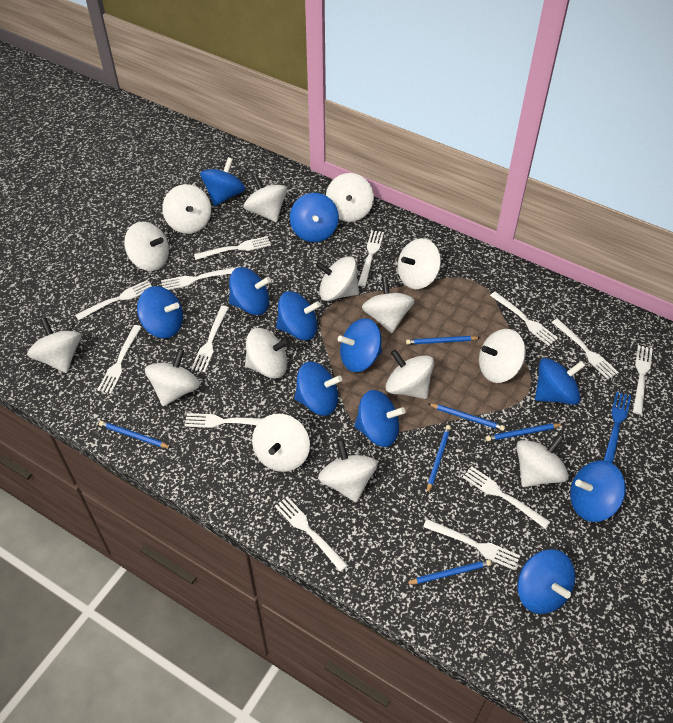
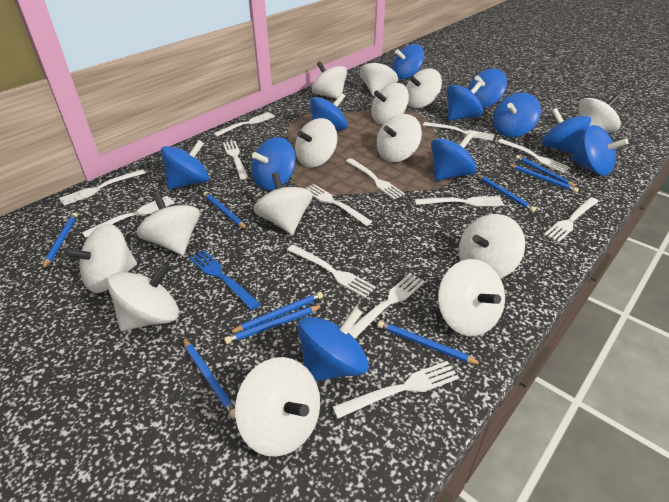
blue pencil: [99,421,171,448] [405,560,492,584] [406,336,480,345] [427,425,451,494] [429,404,505,431] [486,423,563,441] = 6 -> [42,213,78,270] [183,338,235,418] [203,192,247,230] [224,305,323,344] [229,292,323,333] [377,321,483,365] [476,174,536,212] [508,164,579,193] [516,155,578,188] = 9
white spinning top: [27,318,81,373] [124,222,169,271] [145,349,200,406] [162,184,211,234] [243,174,287,222] [245,328,290,379] [252,414,310,472] [316,256,359,301] [318,439,378,503] [326,173,374,222] [362,277,415,333] [385,349,434,399] [398,238,441,289] [479,329,526,383] [516,434,569,487] = 15 -> [64,224,137,293] [107,263,179,331] [136,192,200,255] [235,357,320,457] [253,172,313,235] [295,118,337,167] [312,61,347,99] [360,56,398,96] [371,83,409,125] [377,114,422,162] [406,69,442,108] [438,259,505,336] [459,214,525,278] [579,95,621,133] = 14

